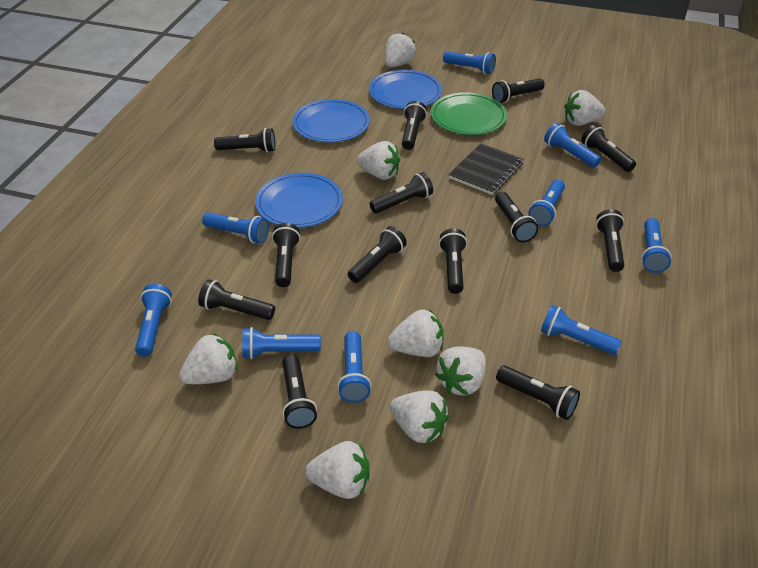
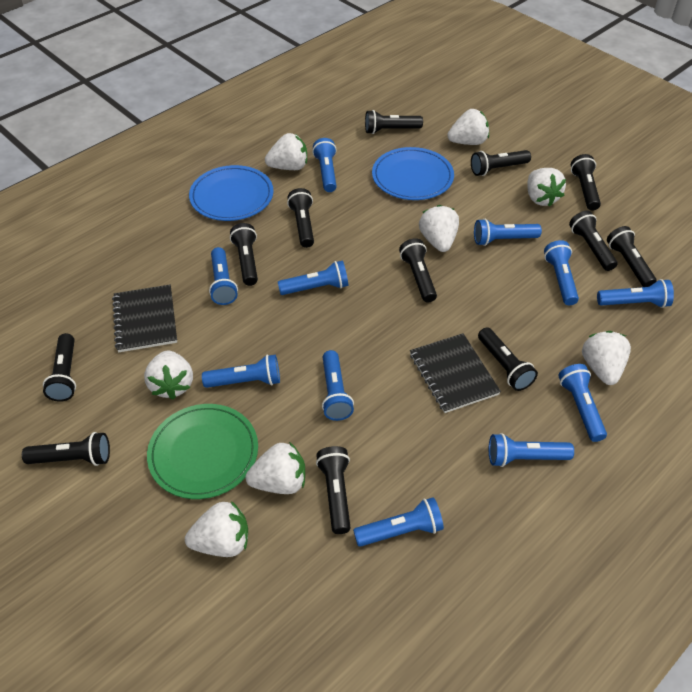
black flashlight: [198,280,275,320] [214,128,275,153] [272,223,300,287] [282,355,317,429] [348,226,407,283] [370,172,433,213] [402,101,427,150] [439,228,467,294] [492,78,545,103] [495,192,538,242] [496,365,580,420] [581,125,636,172] [596,209,624,272] = 13 -> [22,432,110,466] [43,333,76,402] [230,223,258,286] [287,188,314,248] [316,446,351,534] [365,110,423,134] [399,238,437,303] [471,150,531,176] [478,327,538,391] [569,211,617,271] [571,154,601,211] [607,226,657,287] = 12
black notebook: [449,143,524,195] = 1 -> [112,285,177,352] [410,333,501,413] = 2
blue flashlight: [135,284,172,357] [202,212,269,243] [242,327,321,359] [338,331,371,403] [443,51,496,74] [528,179,565,226] [541,305,622,355] [544,123,601,168] [641,218,672,273] = 9 -> [202,355,280,388] [209,247,238,305] [278,260,348,295] [312,138,337,192] [322,350,354,421] [353,497,444,547] [474,219,542,246] [489,433,574,467] [544,240,579,305] [558,364,607,442] [597,279,674,308] = 11
blue plate: [255,173,343,228] [292,99,370,142] [369,70,442,109] = 3 -> [189,165,273,221] [372,147,454,200] = 2

